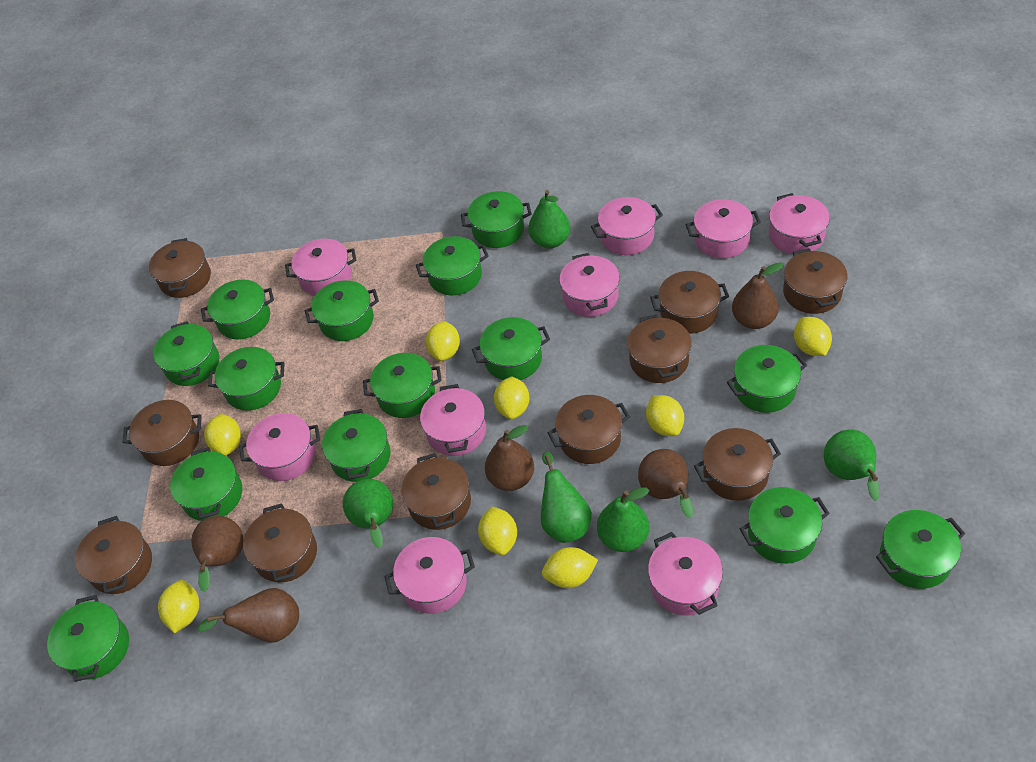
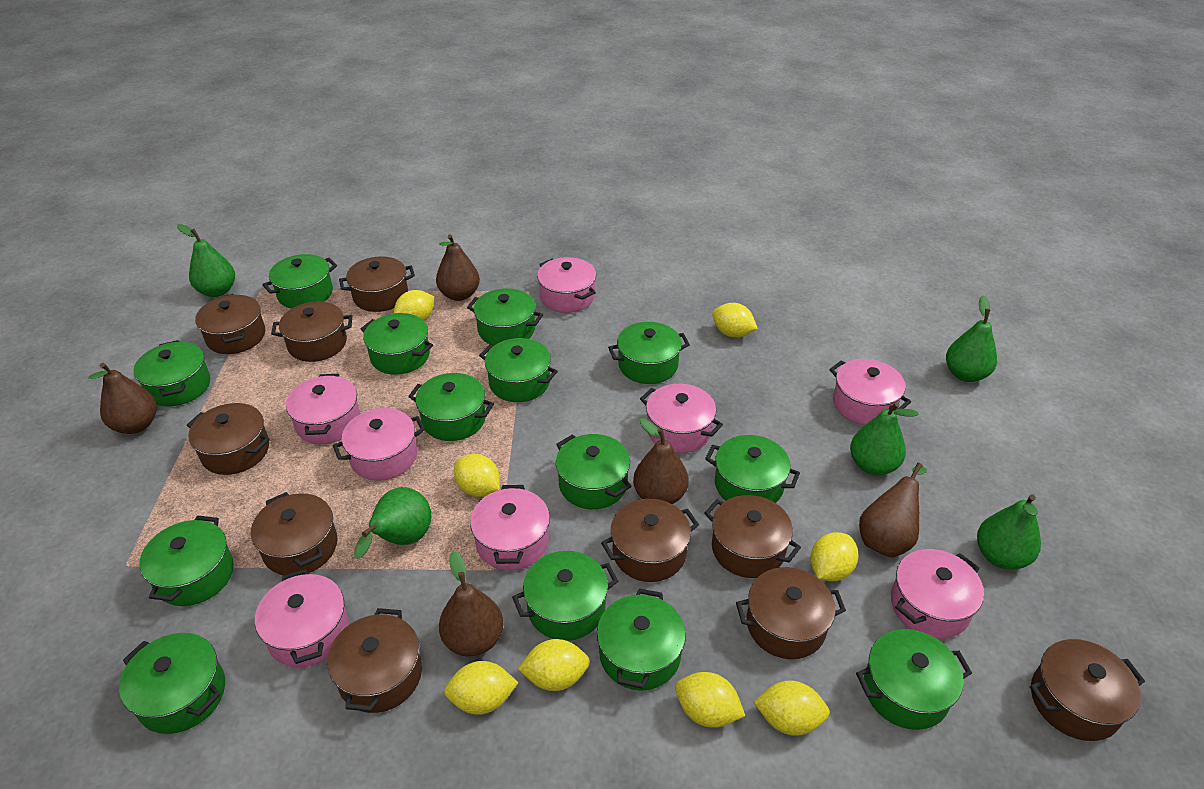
pink pot: [239,413,320,481] [285,239,356,296] [384,537,475,614] [420,384,486,456] [559,253,620,317] [591,197,663,255] [648,532,723,615] [686,199,761,258] [769,193,830,254] = 9 -> [255,569,349,667] [286,374,360,444] [333,408,425,480] [470,485,550,570] [537,257,596,313] [640,384,723,453] [829,359,911,425] [891,549,984,639] = 8

